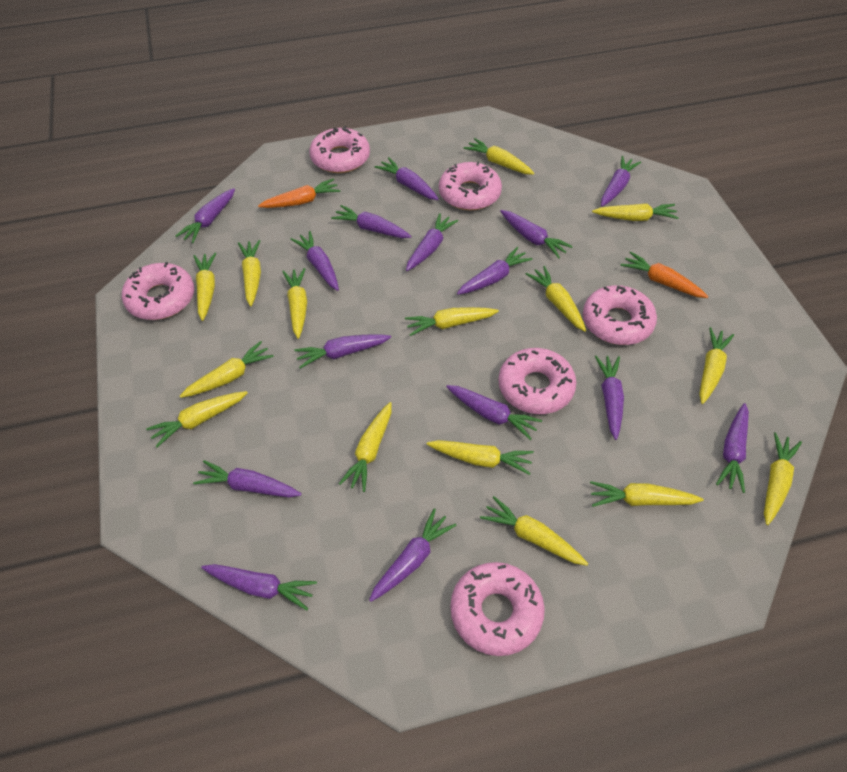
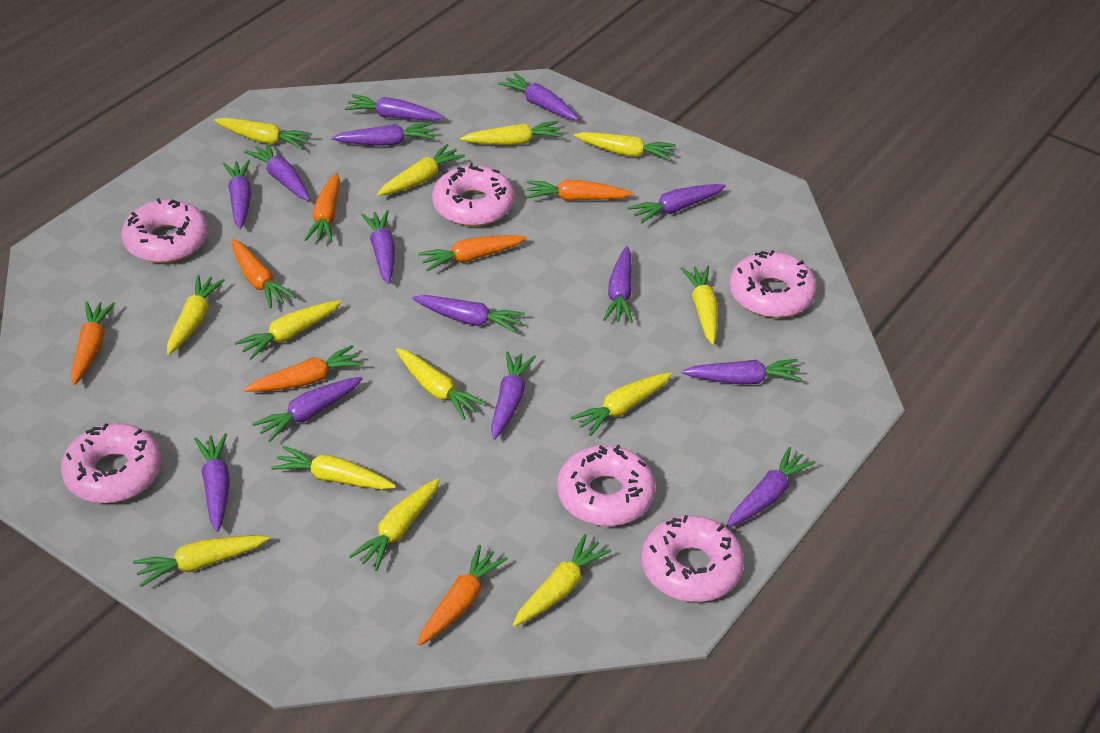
orange carrot: [258,178,340,208] [620,252,708,298] = 2 -> [71,302,115,385] [231,239,296,308] [244,345,364,392] [304,173,340,242] [418,235,527,272] [418,545,508,646] [526,180,633,201] = 7
purple carrot: [176,188,235,243] [193,460,302,497] [201,564,317,610] [290,231,339,291] [294,334,391,369] [331,205,412,238] [369,508,457,602] [375,157,439,200] [406,213,458,271] [446,385,542,440] [457,247,533,295] [500,210,573,258] [595,356,624,440] [601,156,641,206] [716,403,749,493] = 15 -> [194,433,230,532] [223,160,251,229] [244,142,310,201] [252,377,363,442] [331,122,435,146] [345,94,444,121] [361,210,395,284] [412,295,525,333] [491,351,536,439] [498,73,579,120] [603,246,633,323] [628,184,726,224] [682,359,802,385] [727,447,816,527] = 14
yellow carrot: [146,391,248,448] [180,341,274,398] [193,253,216,321] [238,240,261,306] [282,268,307,339] [339,402,392,492] [405,307,499,336] [427,440,534,475] [463,138,534,175] [480,496,588,566] [526,266,586,332] [590,481,704,507] [592,203,679,221] [699,327,734,404] [764,432,802,525] = 15 -> [133,535,269,587] [167,275,225,355] [214,118,312,149] [235,301,341,360] [271,446,396,490] [349,478,440,571] [377,144,465,196] [396,348,486,420] [460,121,563,145] [513,534,611,626] [570,372,672,436] [574,132,676,161] [681,266,718,345] = 13

